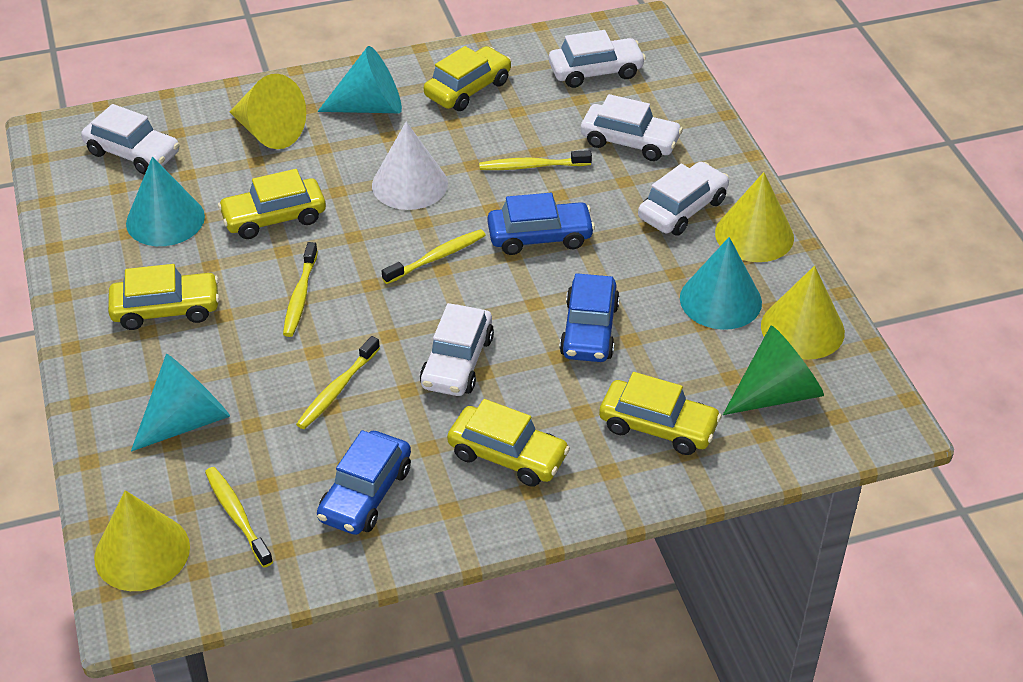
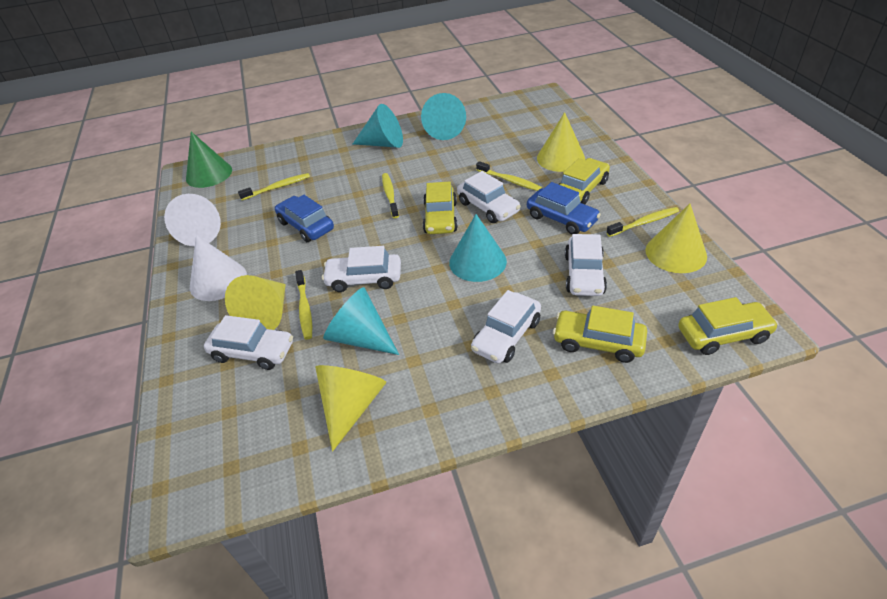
blue car: [317,430,411,535] [487,193,595,255] [559,273,620,362] = 3 -> [275,195,334,242] [527,182,601,234] = 2
white cone: [372,122,448,210] = 1 -> [164,194,221,246] [190,235,247,301] = 2
yellow car: [108,264,220,330] [218,169,326,239] [424,46,512,111] [447,399,570,487] [599,372,722,455] = 5 -> [423,182,458,234] [553,306,647,363] [559,158,610,204] [678,297,779,355] = 4

